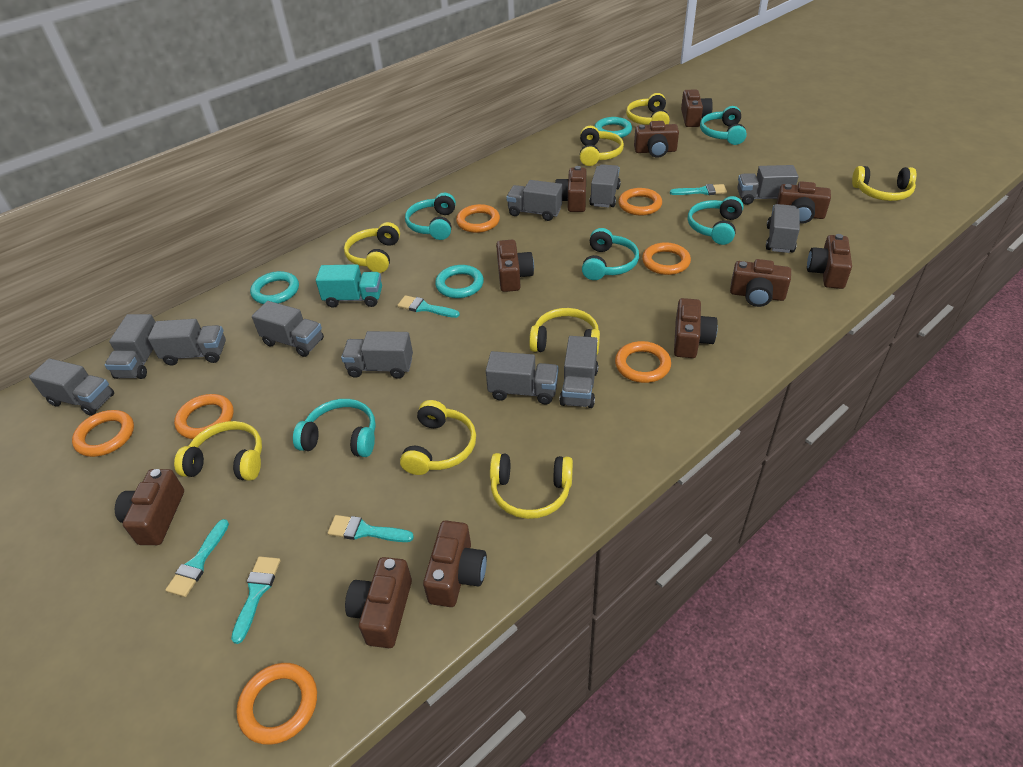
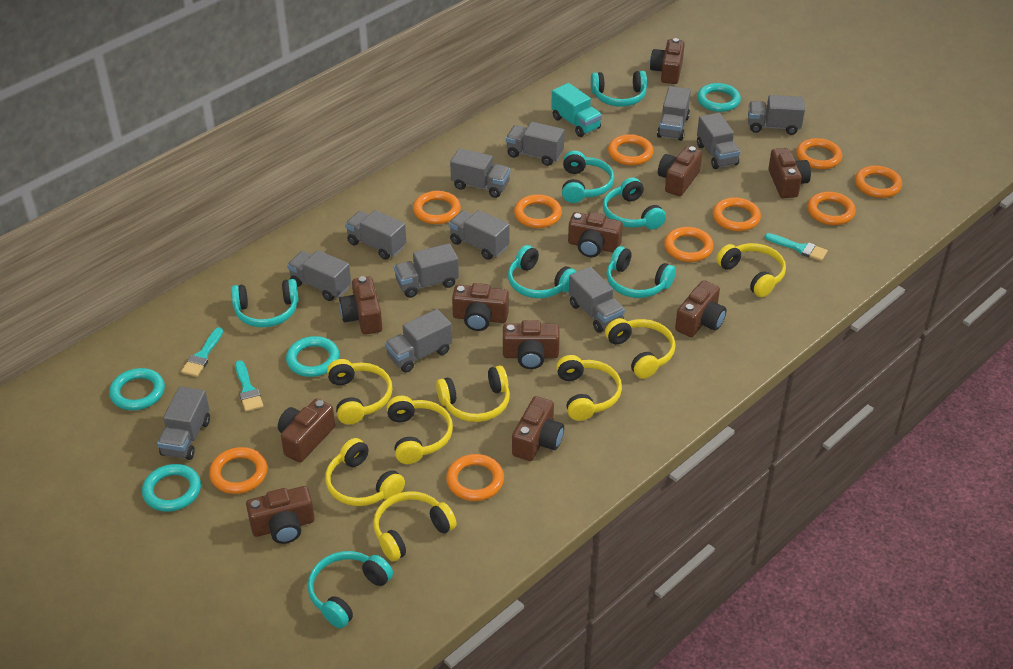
grey truck: [29,358,114,416] [105,314,155,379] [148,319,226,366] [252,301,324,357] [341,331,413,379] [486,351,559,404] [506,180,562,221] [559,336,598,408] [589,164,621,208] [737,165,799,205] [766,204,800,253] = 11 -> [157,386,210,460] [287,250,351,301] [345,210,406,260] [385,309,452,373] [394,243,459,298] [449,210,509,260] [450,148,511,198] [506,122,565,166] [569,267,625,333] [657,86,691,141] [697,113,740,169] [748,95,805,135] = 12
orange ring: [72,410,134,457] [174,394,234,439] [236,663,317,745] [456,204,500,233] [615,341,671,383] [618,188,662,215] [642,242,691,275] = 7 -> [209,447,267,494] [413,191,461,224] [446,454,504,501] [514,194,562,228] [608,134,653,166] [664,227,714,262] [713,197,761,231] [796,138,842,169] [807,192,856,225] [855,165,902,198] = 10
turquoise brush: [165,519,229,597] [231,556,281,644] [328,515,414,542] [397,295,460,318] [670,184,727,195] = 5 -> [181,327,223,377] [235,360,263,412] [765,233,828,261] = 3
turquoise headphones: [293,399,376,457] [405,193,456,240] [582,228,639,280] [688,196,743,245] [700,106,747,145] = 5 -> [231,279,299,327] [308,551,393,628] [508,245,577,298] [562,151,614,203] [591,71,647,107] [603,177,666,229] [606,246,676,298] = 7
turquoise ring: [250,271,299,304] [435,265,484,298] [594,117,632,138] = 3 -> [109,368,165,410] [142,464,201,512] [286,336,340,377] [697,83,741,112] = 4

